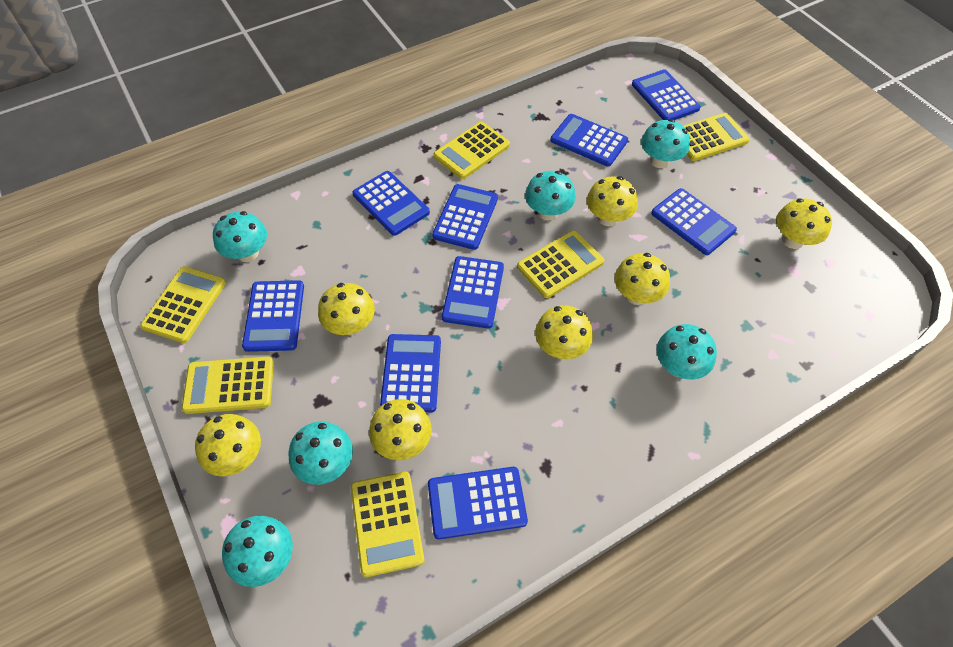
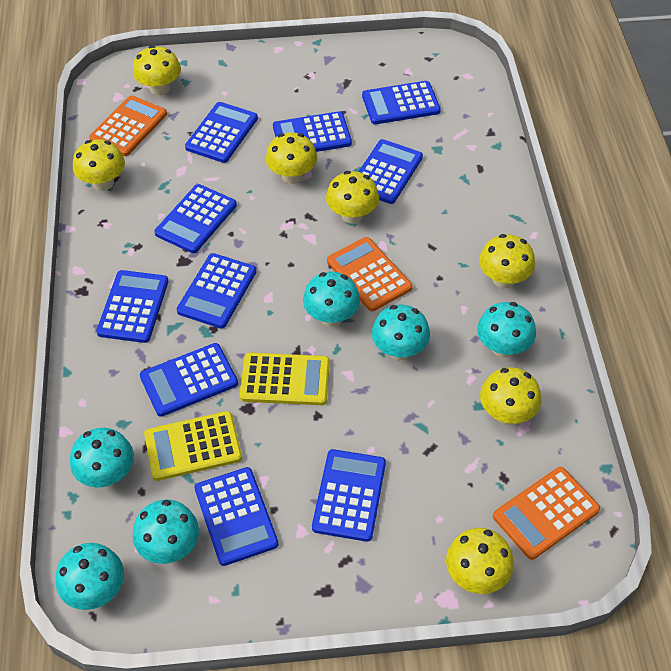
blue calculator: [242,280,304,352] [352,171,430,236] [380,334,441,412] [428,467,528,540] [432,184,498,250] [442,256,504,329] [550,114,628,167] [632,69,701,120] [651,188,737,255] = 9 -> [96,270,168,343] [140,343,238,417] [154,184,237,253] [177,253,256,329] [185,102,258,163] [195,467,278,566] [273,111,352,152] [312,449,386,542] [358,139,423,204] [362,81,441,124] = 10
orange calculator: none = 0 -> [89,95,167,156] [327,237,412,311] [493,467,600,560] = 3
yellow calculator: [140,266,226,343] [182,357,274,414] [351,472,424,577] [434,122,510,179] [517,230,604,298] [684,113,750,161] = 6 -> [144,411,242,481] [240,353,330,405] = 2

